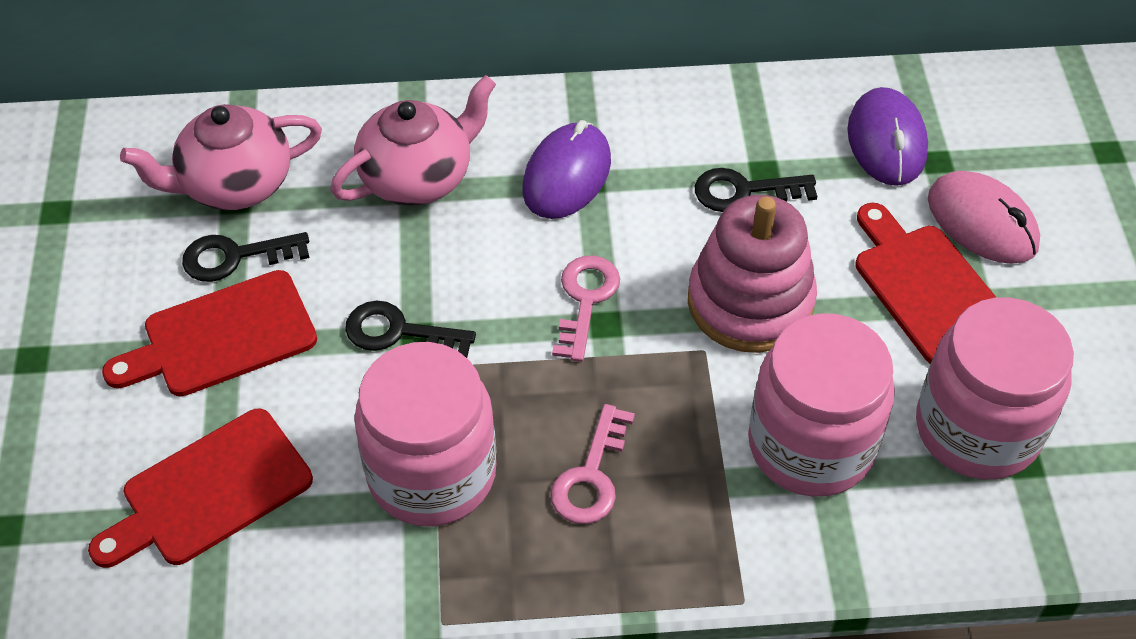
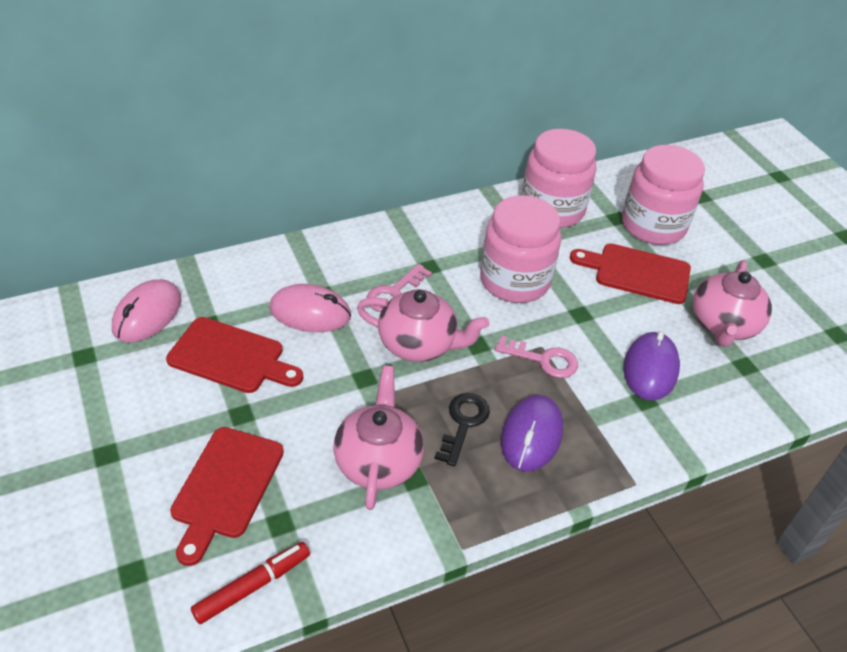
black key: [182,232,309,282] [345,301,476,358] [695,168,817,212] = 3 -> [434,393,490,466] = 1
pink mouse: [928,171,1040,264] = 1 -> [112,279,181,342] [269,284,351,332] = 2
pink stacking toy: [688,195,817,353] = 1 -> none = 0
pink teapot: [120,104,322,210] [330,75,496,206] = 2 -> [333,366,424,510] [357,289,489,362] [693,260,772,347] = 3
red marker: none = 0 -> [191,542,310,624] = 1

